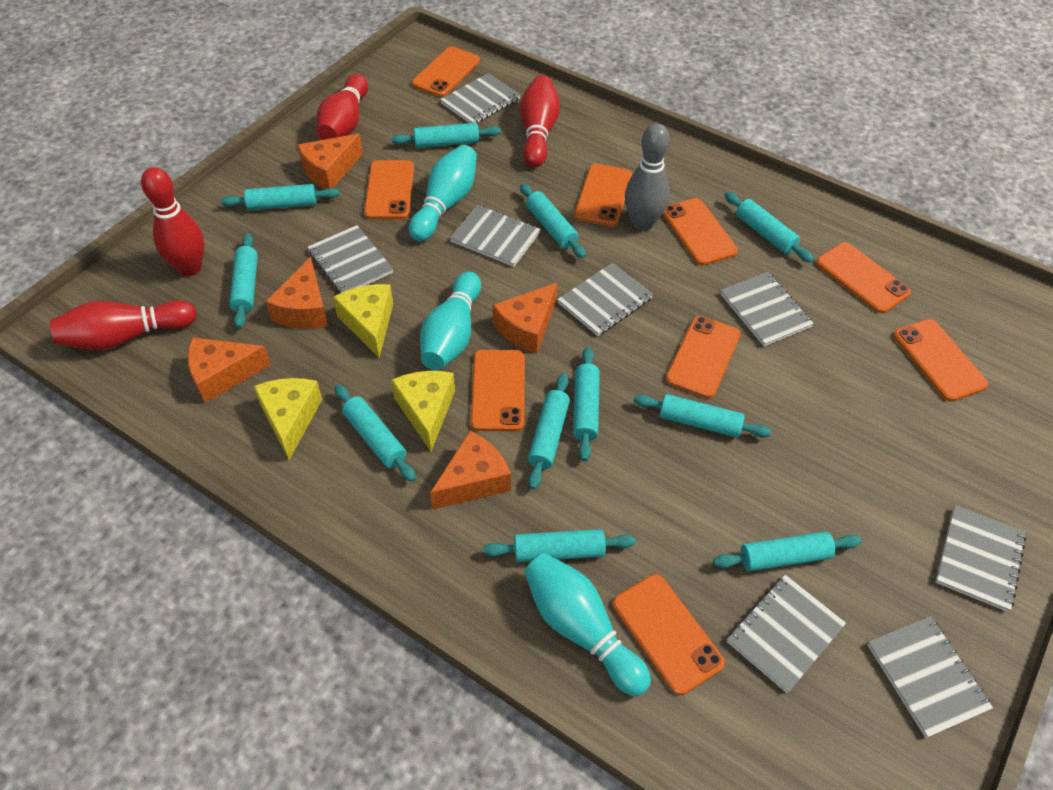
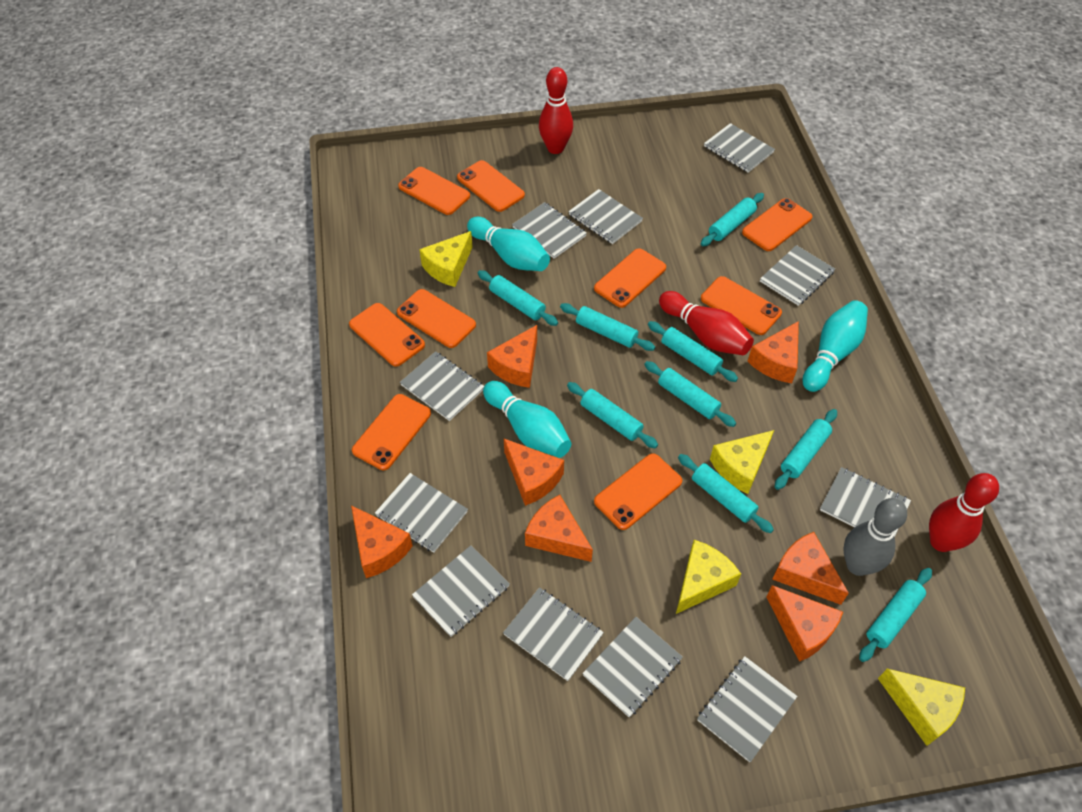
grey notebook: [308,225,393,293] [440,73,520,123] [450,205,541,267] [557,263,653,336] [720,272,814,346] [727,575,846,693] [868,616,993,738] [935,505,1026,612] = 8 -> [375,473,468,553] [400,351,484,421] [412,545,510,637] [503,587,604,681] [512,202,587,259] [568,189,643,244] [582,617,683,717] [697,656,797,762] [704,123,775,173] [760,245,835,306] [820,467,911,536] = 11
orange cheese: [187,337,271,403] [266,257,328,329] [298,133,363,189] [430,431,511,510] [493,283,557,354] = 5 -> [351,505,413,578] [487,325,537,388] [504,439,564,506] [525,495,593,562] [747,321,799,383] [766,585,843,662] [772,532,849,605] = 7
red bowling pin: [50,300,197,350] [141,167,204,276] [316,74,368,140] [520,75,560,168] = 4 -> [539,67,573,154] [659,291,754,355] [929,473,999,552] = 3
turquoise rolling pin: [221,184,340,210] [229,233,258,329] [335,385,416,482] [392,123,501,148] [483,529,636,562] [520,183,586,258] [528,373,570,490] [573,347,600,461] [634,394,771,438] [713,531,861,572] [725,192,814,263] = 11 -> [478,270,558,326] [560,303,655,351] [567,382,658,448] [644,361,736,427] [648,321,738,382] [678,454,774,533] [701,193,764,246] [775,409,837,490] [859,568,932,662] = 9
yellow cheese: [253,378,322,460] [333,284,393,358] [391,371,455,451] = 3 -> [419,231,473,287] [676,540,741,614] [710,430,774,494] [878,669,965,746] = 4

